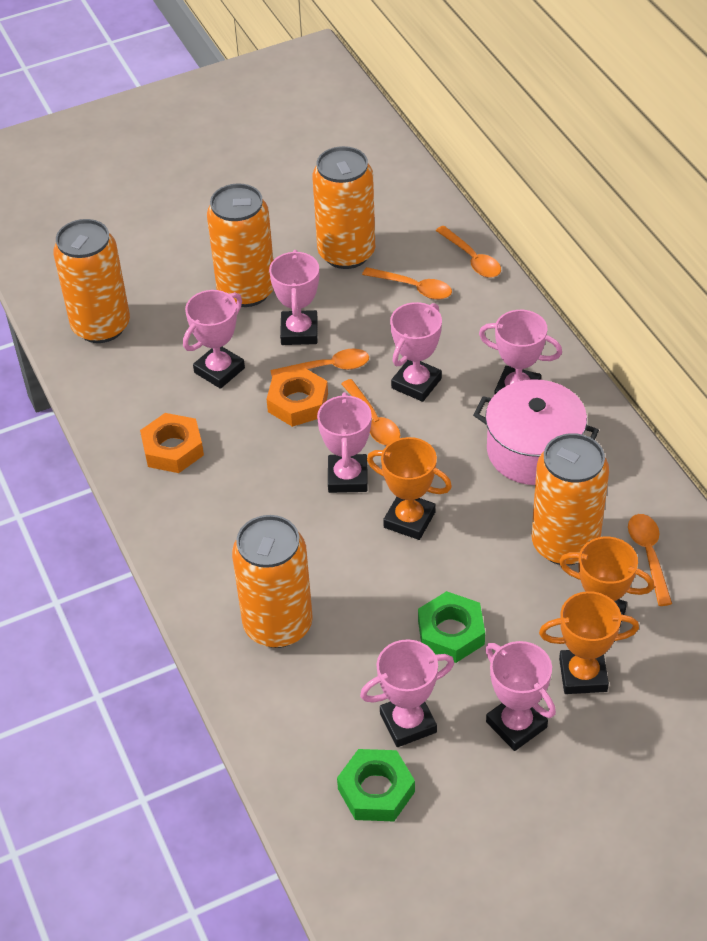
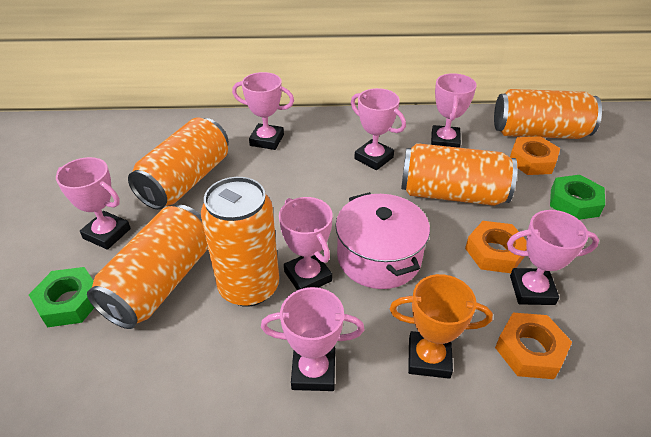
orange nut: [140,413,204,473] [267,367,328,427] = 2 -> [465,221,527,273] [495,313,572,379] [510,136,560,175] = 3
orange spoon: [270,349,369,377] [341,379,400,445] [362,267,452,300] [436,226,501,278] [628,514,672,606] = 5 -> none = 0
orange trophy: [367,437,452,540] [539,591,639,694] [559,537,654,642] = 3 -> [390,274,493,379] = 1

